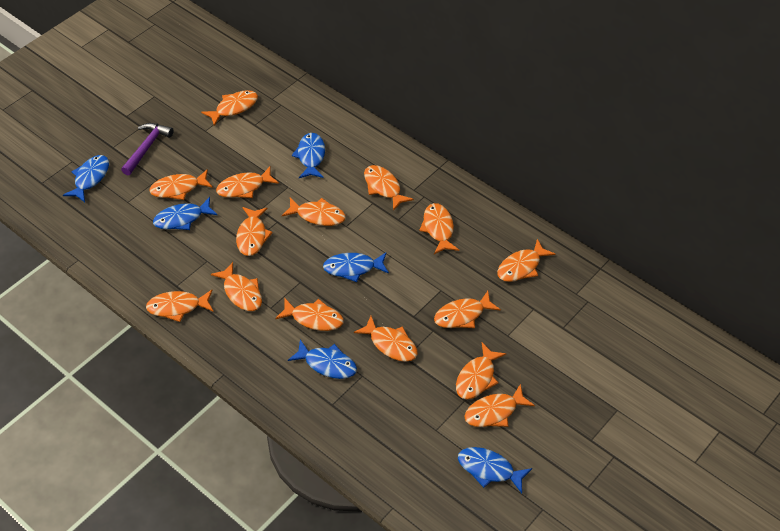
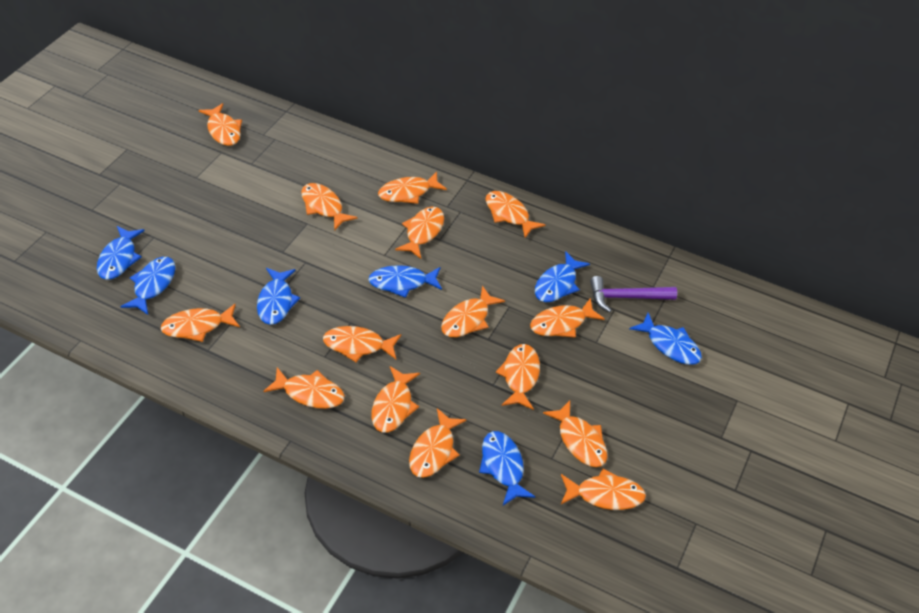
blue fish: [63,155,109,202] [153,197,218,230] [288,340,357,379] [292,133,325,178] [323,252,389,282] [458,447,532,493] = 6 -> [97,226,145,280] [120,257,175,315] [257,268,300,325] [368,265,442,298] [479,431,535,506] [535,251,590,302] [629,313,702,365] = 7

